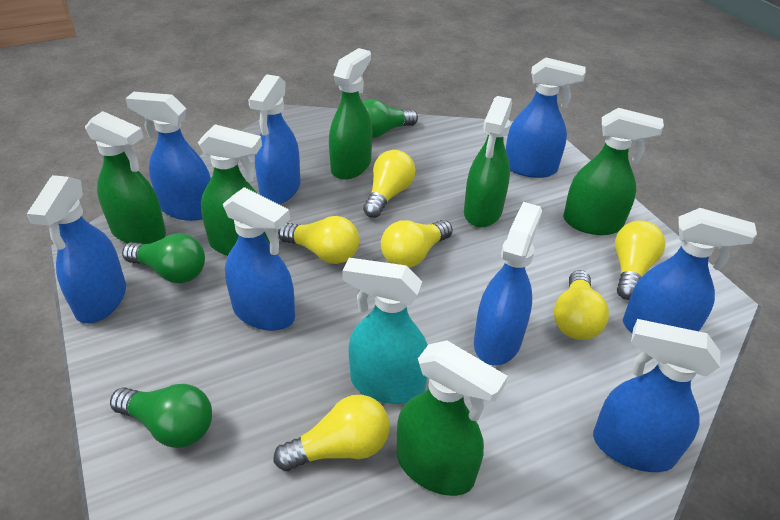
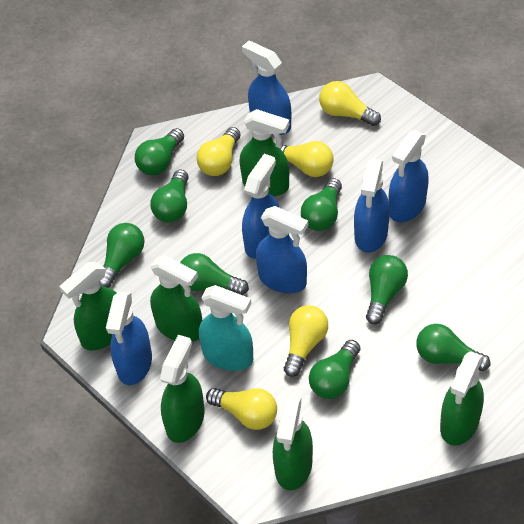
blue spray bottle: [27,175,126,323] [125,92,211,221] [223,187,295,331] [248,74,301,204] [474,202,542,366] [506,58,586,178] [593,319,720,472] [623,208,757,333] = 8 -> [106,291,152,385] [242,41,291,135] [242,154,280,259] [256,206,308,293] [354,159,390,253] [389,130,429,222] = 6
green light bulb: [110,384,212,448] [122,233,205,283] [363,99,418,138] = 3 -> [100,223,145,288] [135,128,184,176] [150,170,189,223] [180,253,249,295] [301,178,342,231] [309,340,360,399] [366,255,408,325] [416,324,490,371] = 8
yellow light bulb: [274,395,390,471] [278,216,359,264] [363,150,415,218] [381,220,453,268] [554,270,609,340] [615,220,665,300] = 6 -> [197,127,241,176] [206,388,277,430] [280,141,334,177] [284,305,328,377] [319,81,381,126] = 5

